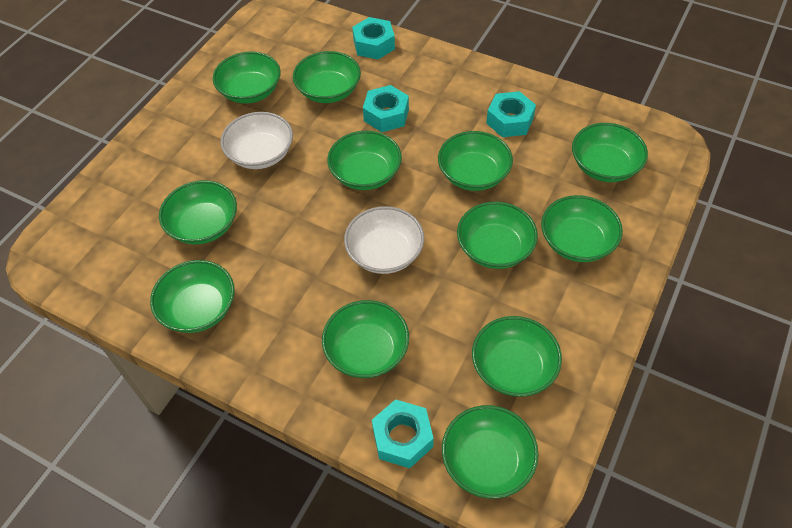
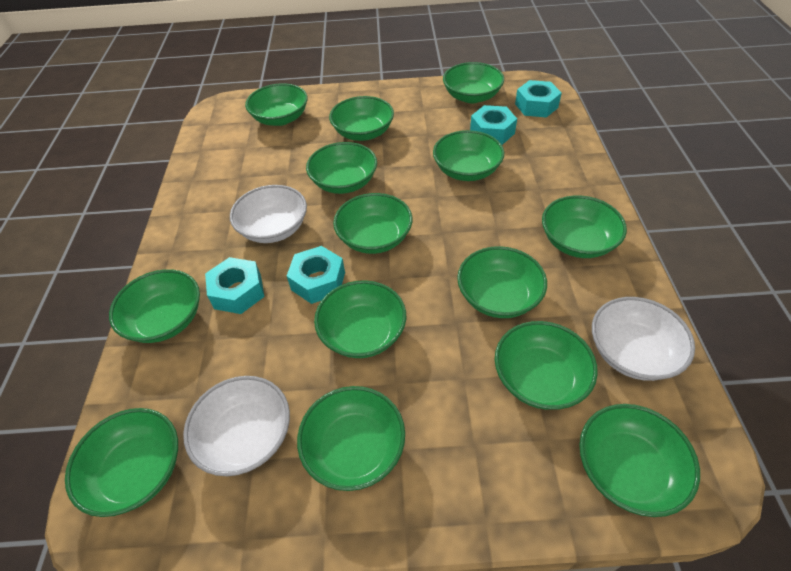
green bowl: [150,260,234,333] [159,180,237,245] [213,52,281,104] [293,51,361,103] [322,300,409,378] [327,131,402,190] [438,131,513,191] [442,405,539,499] [457,202,538,269] [472,316,562,397] [541,195,623,262] [572,123,648,182] = 12 -> [65,408,178,517] [109,269,200,343] [245,83,308,126] [297,386,405,491] [306,142,377,194] [314,280,406,358] [329,96,394,141] [333,193,413,254] [433,130,504,181] [443,62,504,103] [457,246,547,318] [495,321,598,410] [542,195,627,258] [579,404,700,517] = 14
white bowl: [220,112,293,169] [344,206,424,274] = 2 -> [183,376,290,476] [230,185,307,243] [592,297,695,381] = 3

